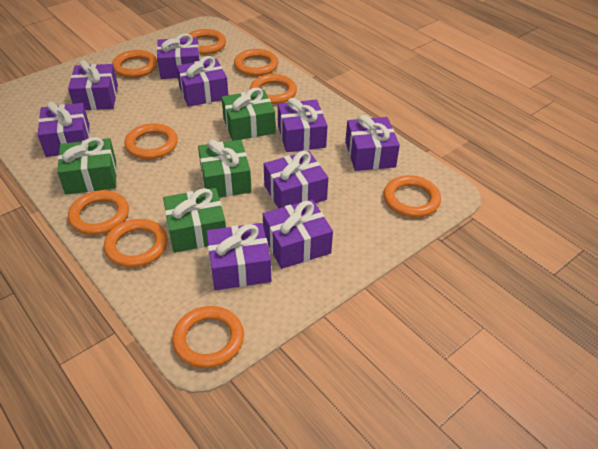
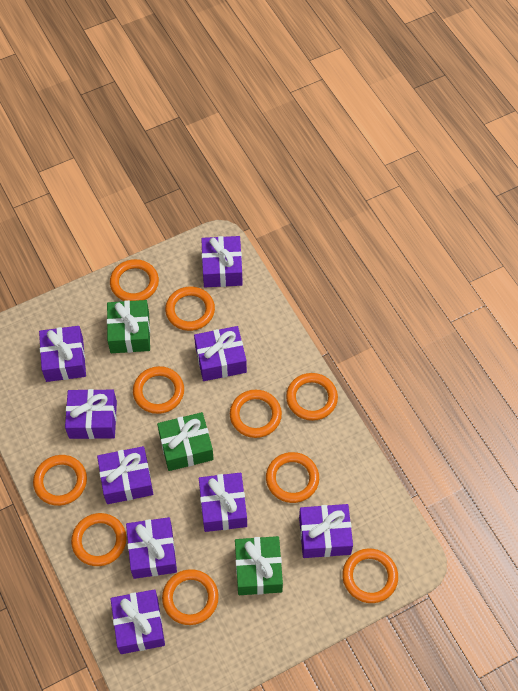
green gift: [57,137,117,195] [163,188,226,253] [198,140,252,197] [222,88,276,141] = 4 -> [107,300,150,353] [157,412,214,471] [235,536,283,595] = 3
orange ring: [68,190,129,235] [104,219,168,267] [112,50,158,78] [124,123,178,159] [172,306,244,368] [185,29,226,55] [234,49,278,76] [250,74,297,104] [384,175,441,217] = 9 -> [33,455,87,506] [71,513,127,566] [110,259,159,301] [133,366,184,414] [162,569,219,625] [165,286,215,331] [230,390,282,438] [266,452,319,503] [286,373,338,421] [342,548,398,603] = 10

